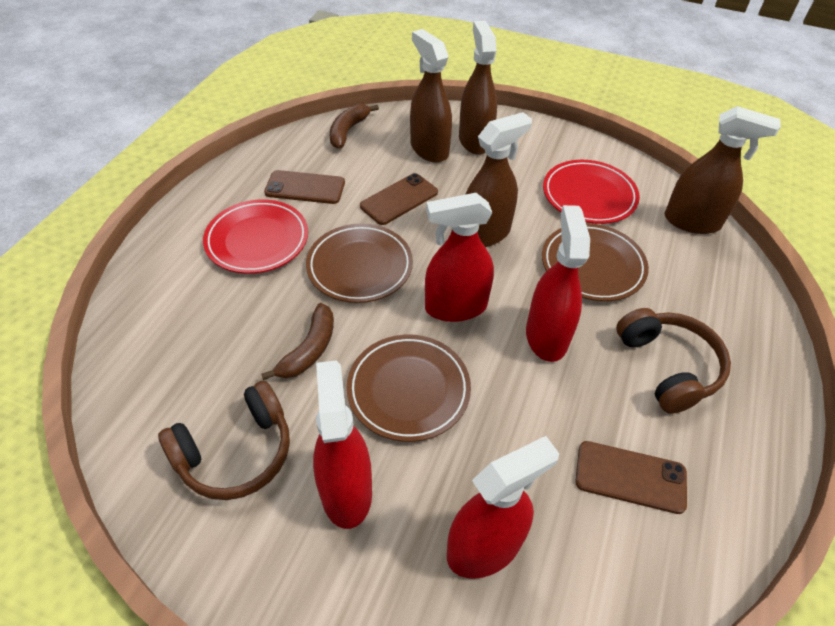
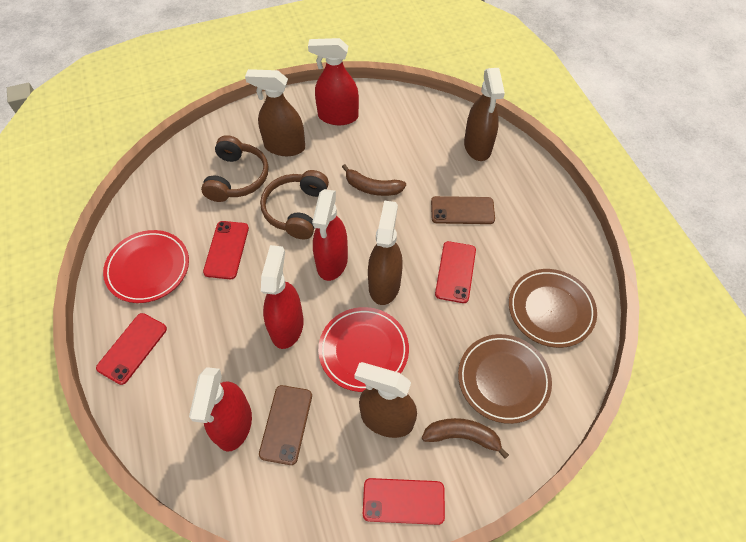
brown phone: [264,170,345,204] [360,173,438,225] [575,441,687,514] = 3 -> [259,385,312,465] [431,196,495,224] = 2
brown plate: [306,224,413,303] [347,335,471,442] [542,223,649,301] = 3 -> [458,334,552,424] [509,269,597,348] = 2
red phone: none = 0 -> [96,313,167,385] [203,221,249,279] [363,478,445,525] [435,241,476,303] = 4

